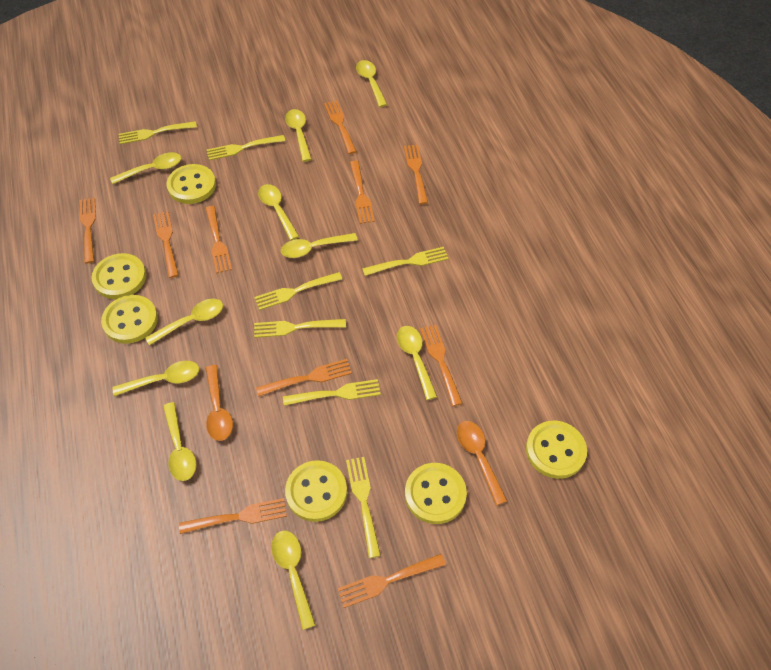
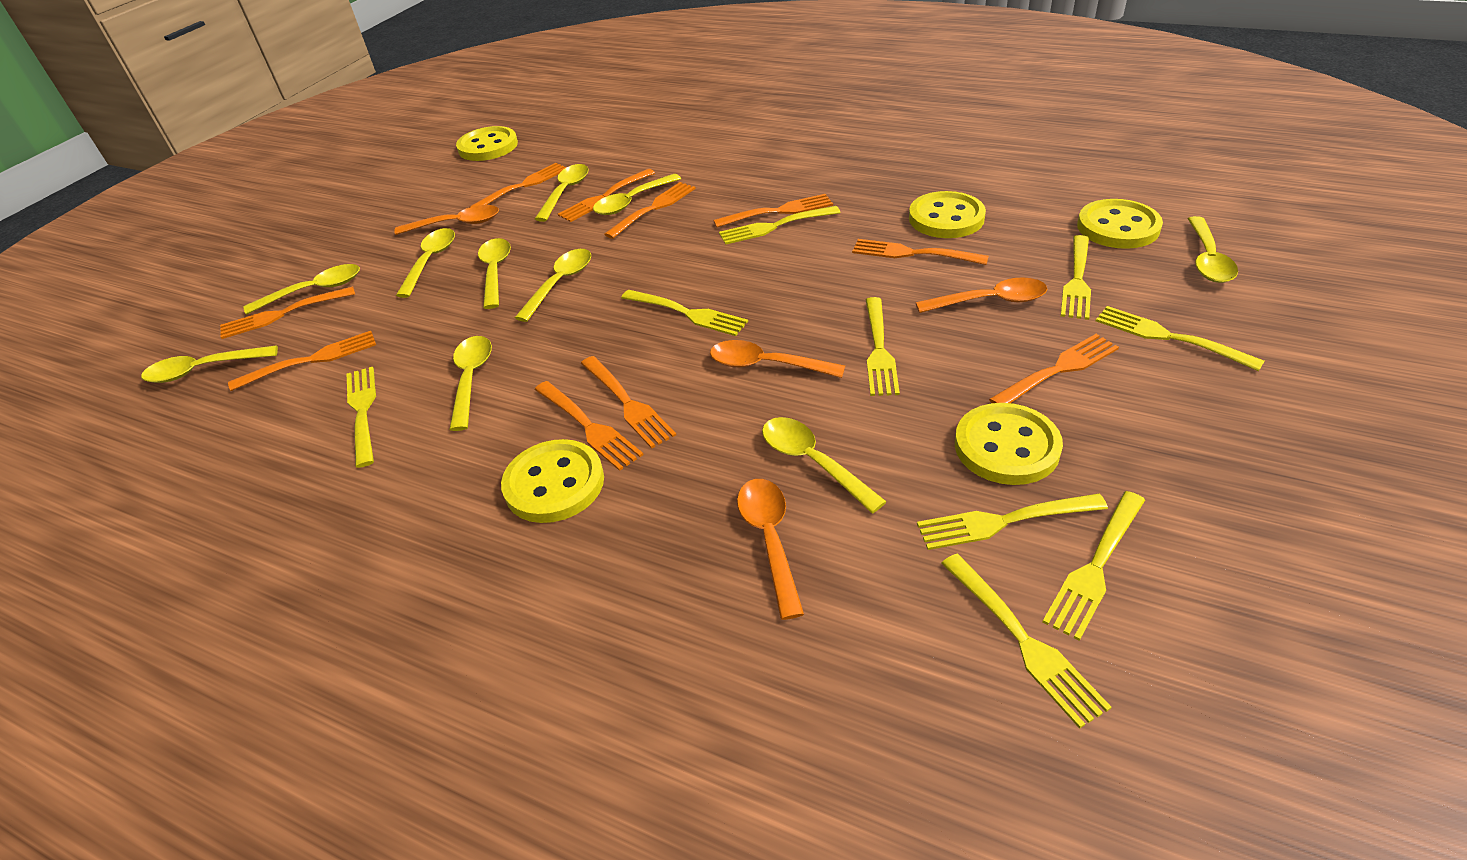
orange spoon: [206,365,233,441] [457,421,507,505] = 2 -> [394,205,499,235] [710,340,845,378] [737,479,804,620] [916,277,1047,313] = 4
yellow button: [91,253,146,299] [101,295,158,344] [167,164,216,204] [285,460,347,522] [405,463,467,524] [526,421,587,479] = 6 -> [456,126,518,161] [501,439,604,523] [909,191,986,238] [955,403,1063,485] [1077,199,1163,249] = 5
yellow fork: [118,121,197,144] [207,135,285,160] [254,272,342,310] [254,319,346,338] [283,379,381,406] [346,457,381,558] [362,247,449,276] = 7 -> [347,367,376,468] [621,290,748,336] [719,206,841,245] [866,297,900,396] [917,494,1108,550] [941,554,1111,729] [1042,491,1145,641] [1061,235,1091,320] [1096,306,1265,371] = 9

